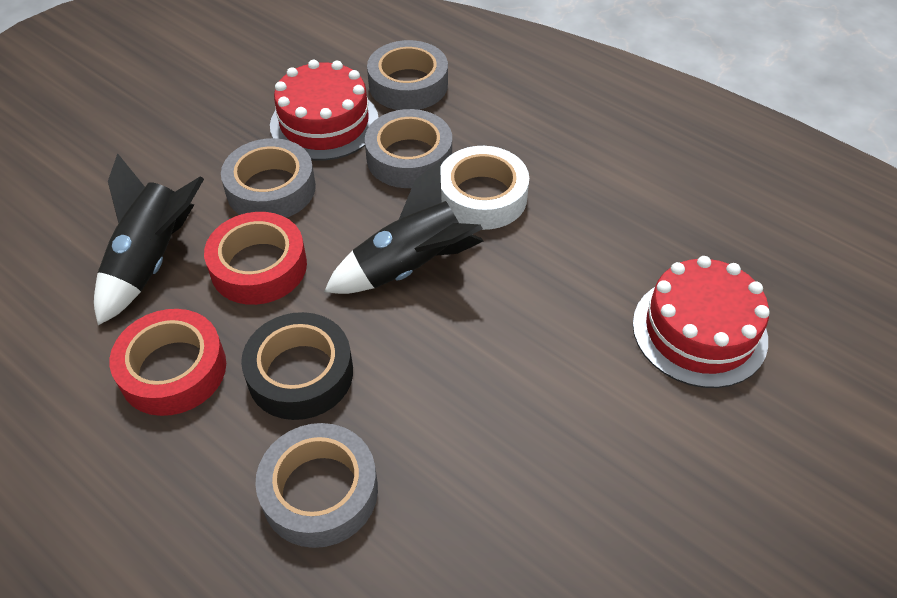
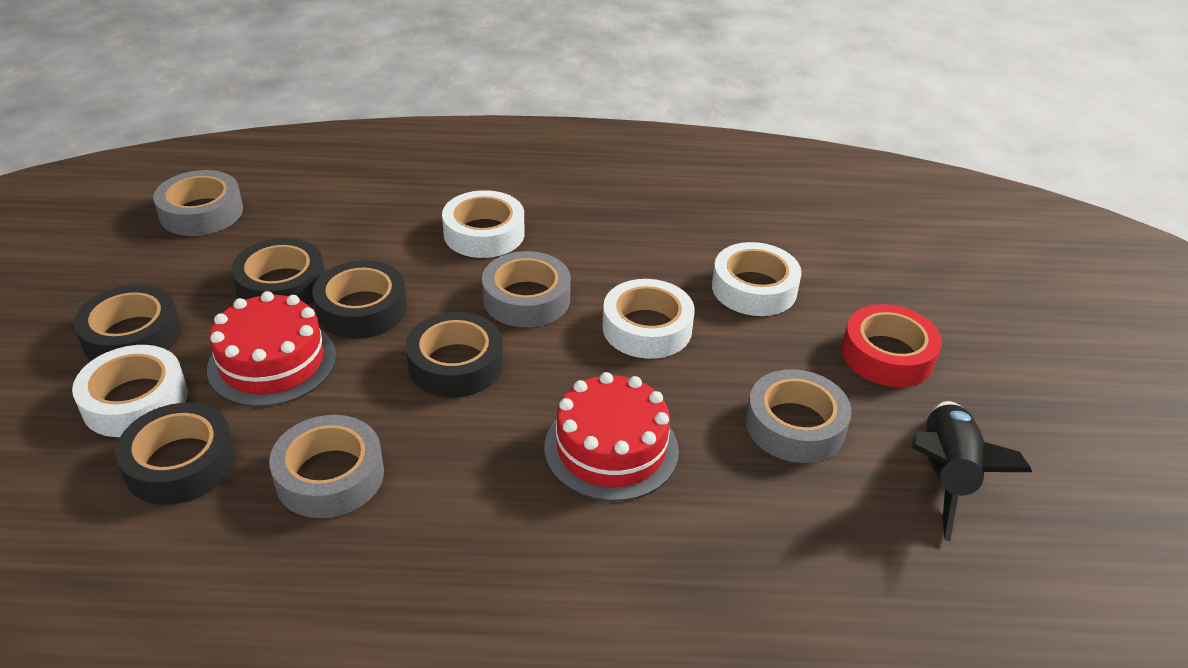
black rocket: [94,153,204,325] [324,161,483,294] = 2 -> [911,401,1032,541] = 1
black tape: [241,312,353,420] = 1 -> [74,285,182,361] [115,403,236,505] [231,238,325,305] [312,260,407,339] [406,312,503,398] = 5
red tape: [109,309,226,416] [204,212,307,305] = 2 -> [841,304,942,387] = 1
white tape: [440,146,529,230] = 1 -> [72,345,188,437] [442,190,525,258] [602,279,695,359] [712,242,802,316] = 4

